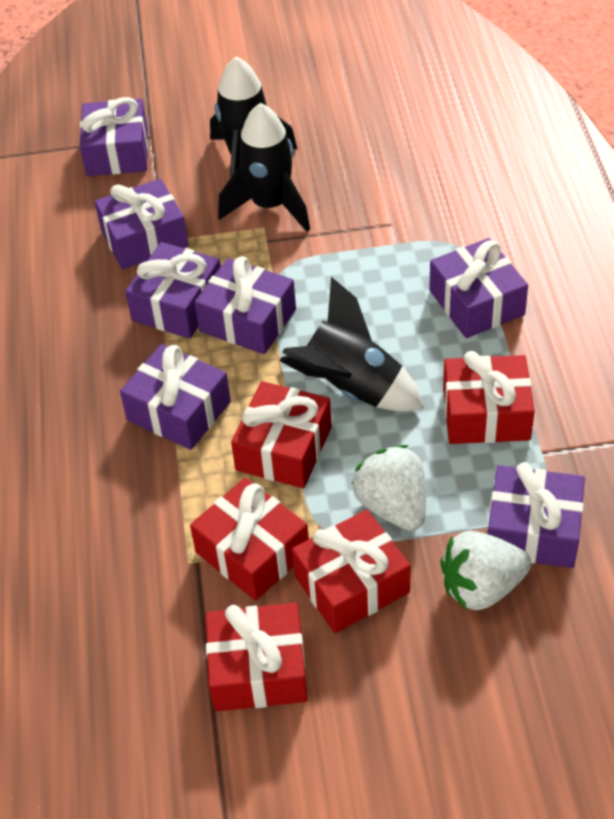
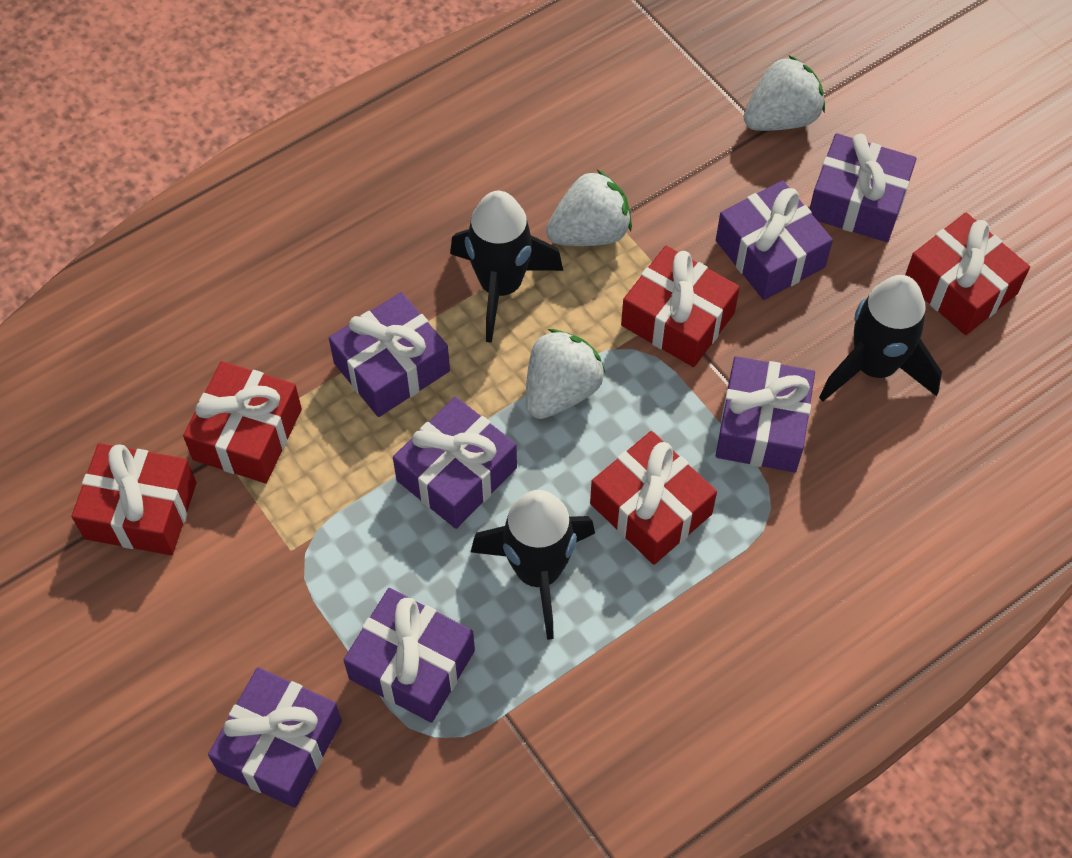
white strawberry: [351,445,426,531] [440,531,531,611] = 2 -> [526,329,605,419] [546,170,632,246] [744,55,825,131] = 3

